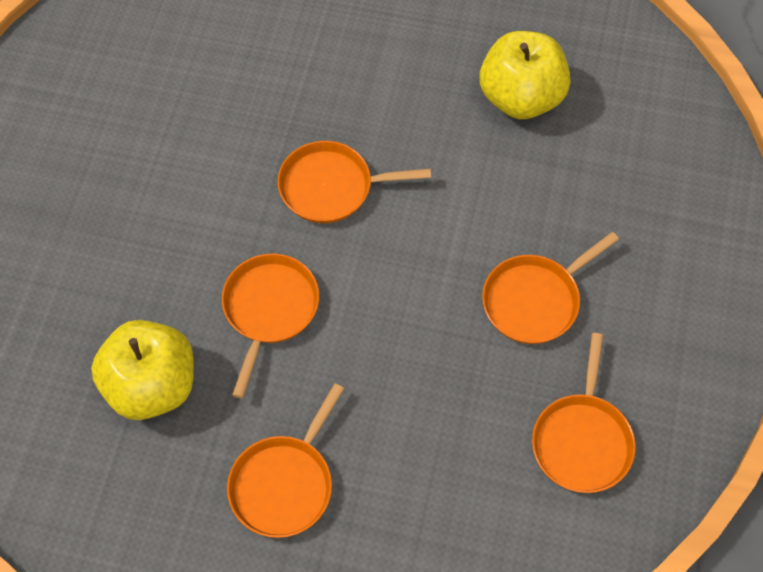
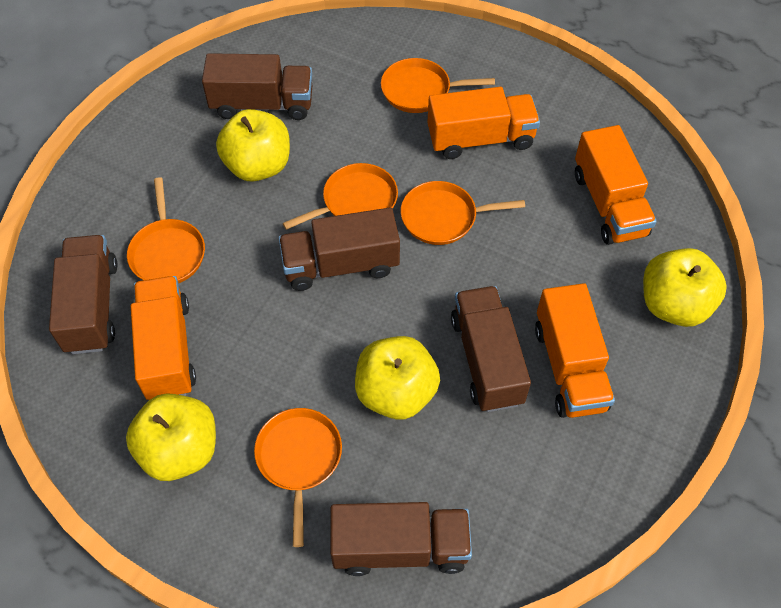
brown truck: none = 0 -> [49,235,118,354] [202,53,312,120] [279,208,400,291] [330,502,472,576] [451,286,531,412] = 5
orange truck: none = 0 -> [131,276,196,400] [427,87,540,159] [535,283,615,418] [575,125,657,245] = 4
yellow apple: [91,320,194,420] [480,31,570,119] = 2 -> [126,393,216,481] [216,109,290,182] [355,336,440,420] [643,248,727,327] = 4

